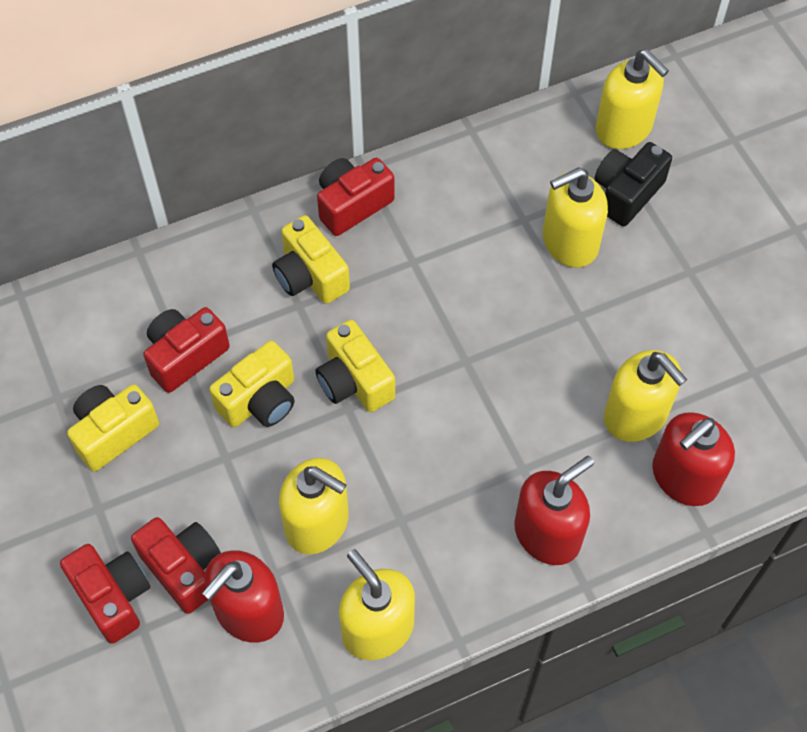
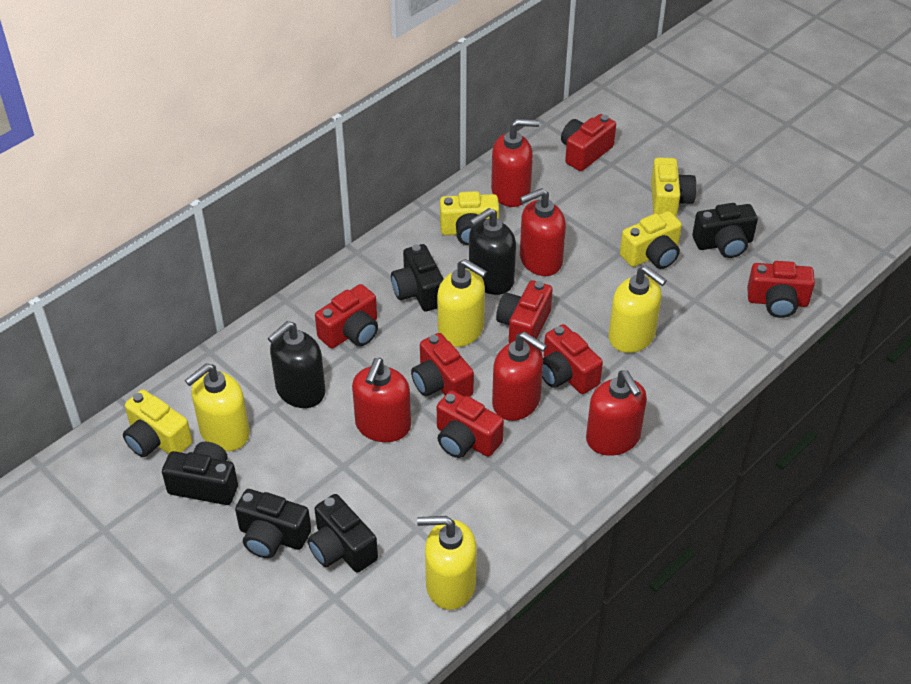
black camera: [594,142,672,226] = 1 -> [162,442,238,505] [235,489,311,558] [307,494,378,573] [391,244,444,312] [692,203,758,258] = 5
black soap dispenser: none = 0 -> [268,321,326,408] [469,208,516,295] = 2
red camera: [60,544,151,644] [131,517,221,614] [143,307,230,393] [317,158,395,236] = 4 -> [315,284,378,349] [411,333,474,397] [437,390,504,458] [496,280,553,343] [542,324,603,394] [561,114,616,171] [747,261,815,318] = 7
red soap dispenser: [202,550,284,643] [514,456,594,565] [652,412,735,506] = 3 -> [352,358,411,442] [491,119,540,207] [492,332,547,421] [520,188,566,276] [586,370,647,456] = 5
yellow soap dispenser: [279,458,349,554] [339,549,415,660] [543,167,608,267] [595,49,669,149] [604,350,687,442] = 5 -> [185,363,250,451] [417,516,477,610] [437,259,487,347] [609,266,667,353] = 4

